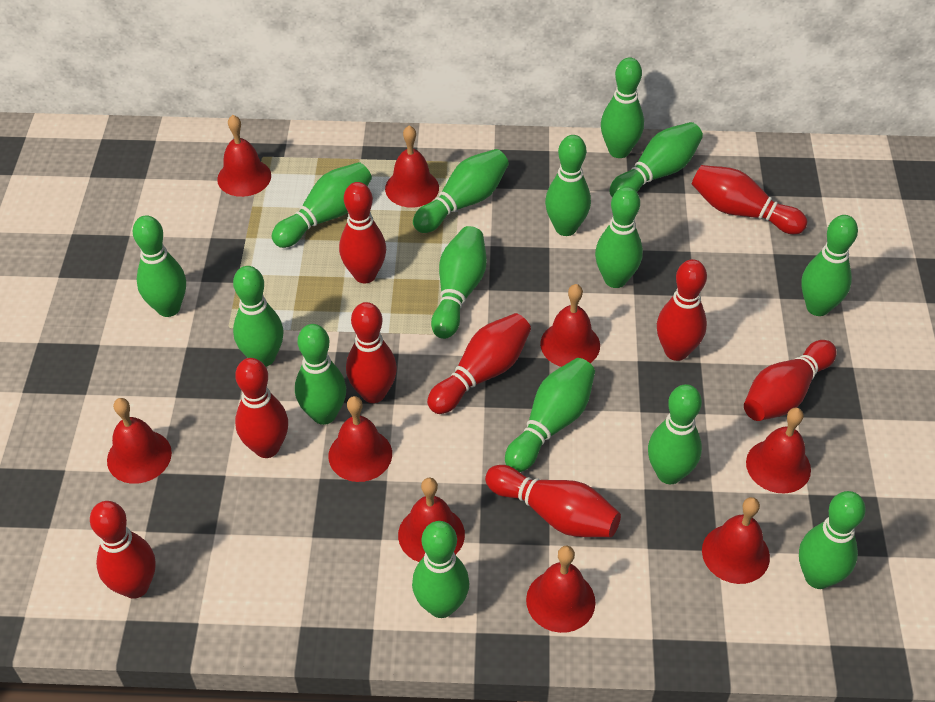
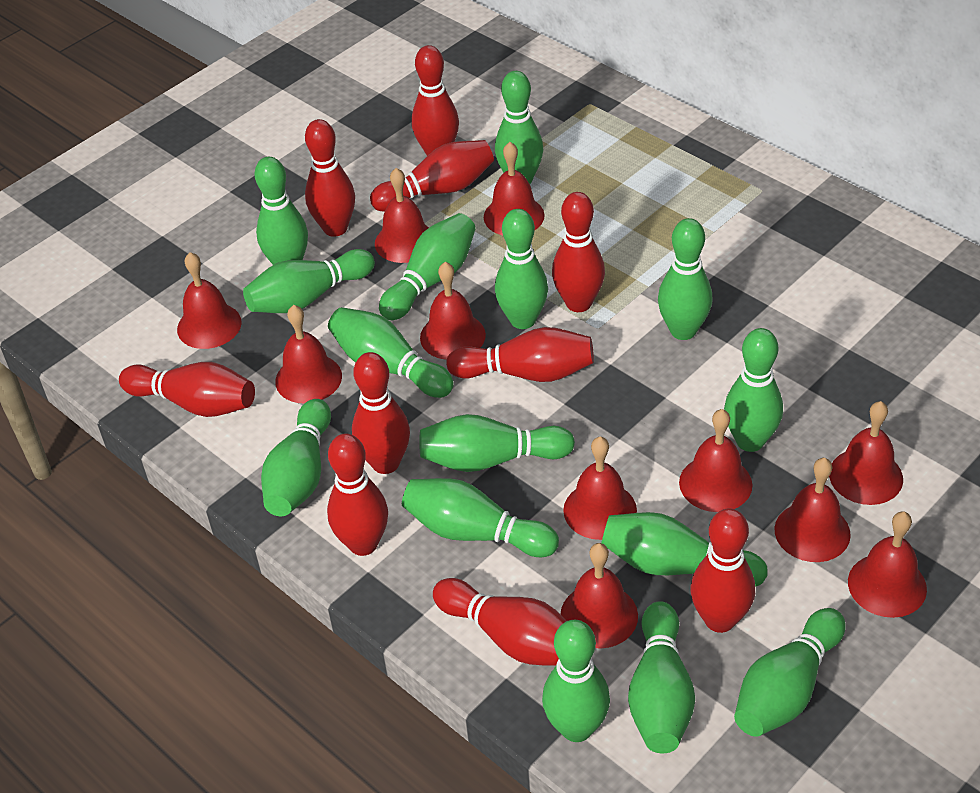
red bell: [107,398,172,484] [217,115,271,197] [328,396,392,482] [385,125,439,207] [398,478,465,562] [526,546,596,633] [540,284,600,367] [702,497,770,584] [746,408,811,493] = 9 -> [177,252,242,349] [275,305,342,404] [375,168,429,263] [420,262,486,360] [484,142,545,235] [561,543,638,648] [563,437,637,540] [679,409,752,512] [774,458,851,562] [829,401,903,505] [848,511,927,618] = 11
red bowling pin: [90,501,156,599] [235,358,288,458] [339,182,386,283] [346,302,397,403] [427,313,531,414] [485,465,621,537] [657,259,707,361] [692,165,807,234] [744,340,837,421] = 9 -> [119,362,255,417] [305,119,355,237] [327,434,388,556] [352,352,410,474] [370,140,494,212] [412,45,459,156] [433,578,567,666] [446,327,594,382] [552,192,605,312] [690,508,755,633] = 10

